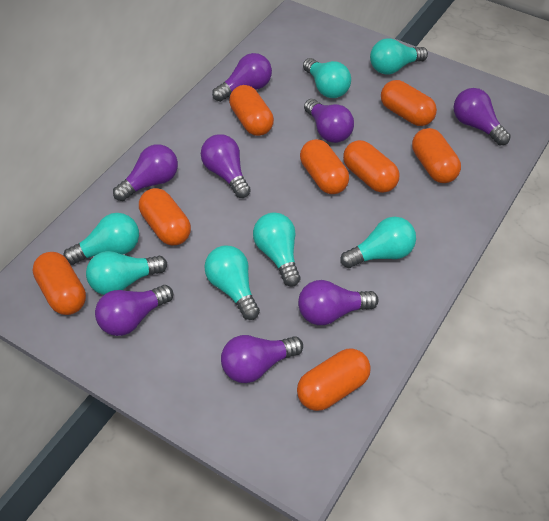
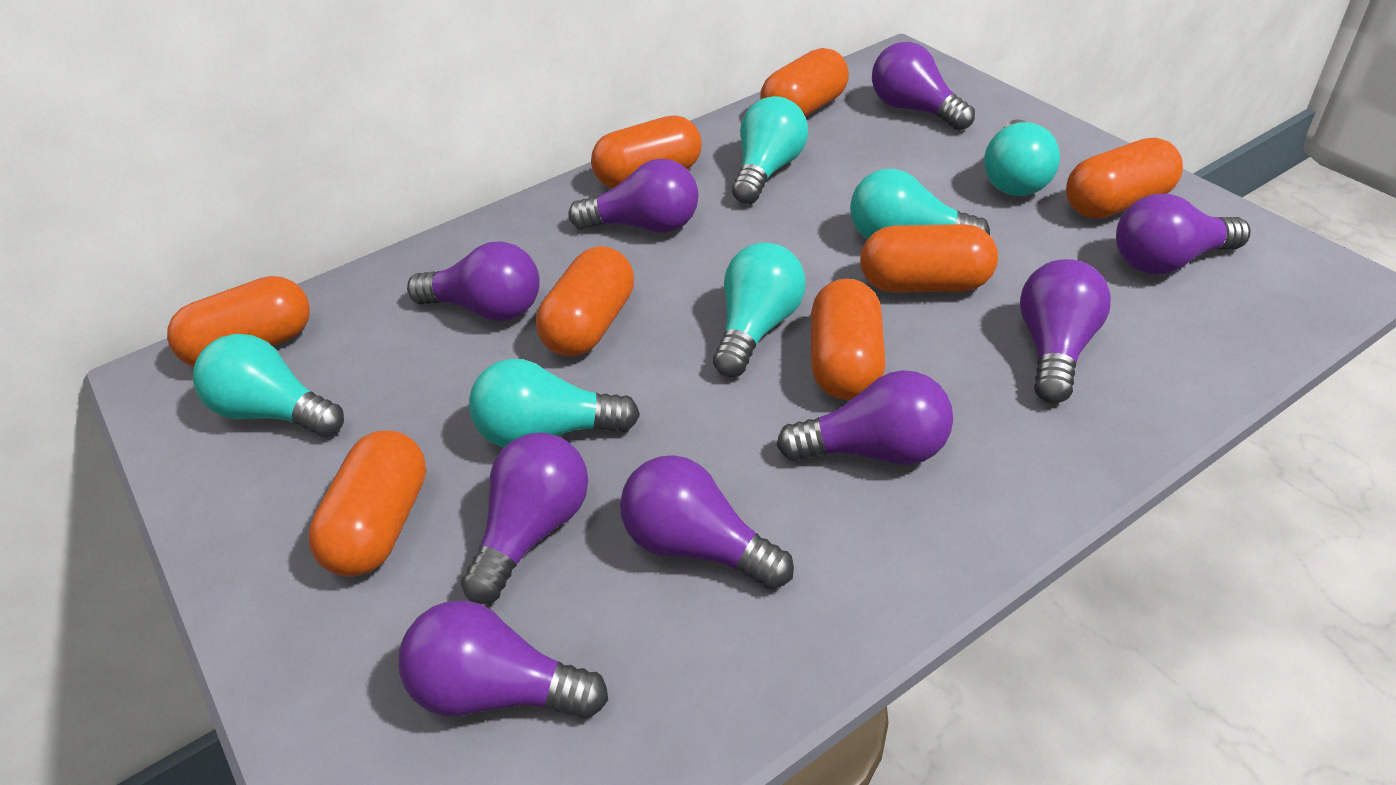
purple light bulb: [95,285,173,336] [113,144,178,201] [201,134,251,198] [212,53,272,102] [221,335,303,383] [298,280,379,325] [304,99,354,143] [454,88,511,145] = 8 -> [399,600,608,719] [407,241,540,321] [461,433,588,604] [568,159,698,233] [620,455,794,589] [777,370,953,465] [872,42,975,130] [1020,259,1111,403] [1116,194,1251,274] = 9
turquoise light bulb: [63,213,139,265] [86,251,167,295] [204,245,260,320] [253,212,300,287] [303,58,351,98] [340,217,416,268] [370,38,428,74] = 7 -> [193,334,344,437] [469,359,640,448] [713,243,805,377] [732,96,808,204] [850,169,990,239] [984,119,1060,196] = 6

